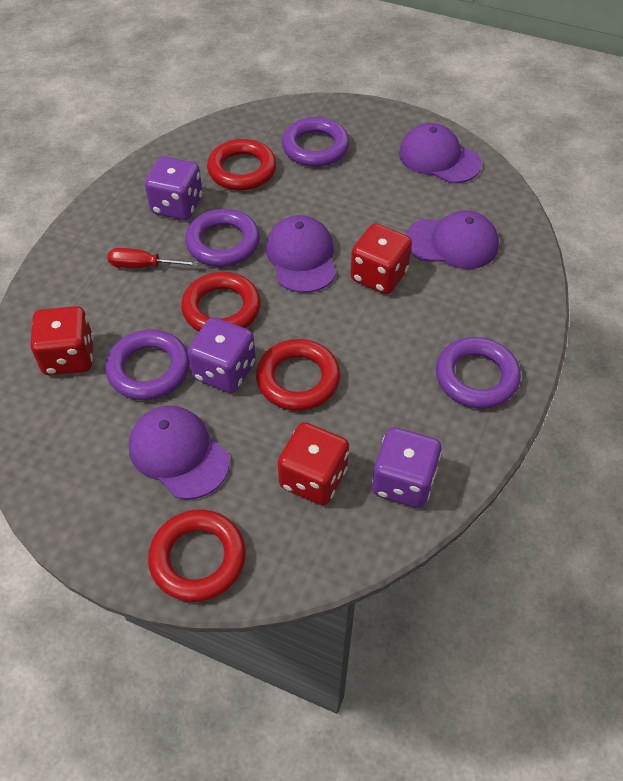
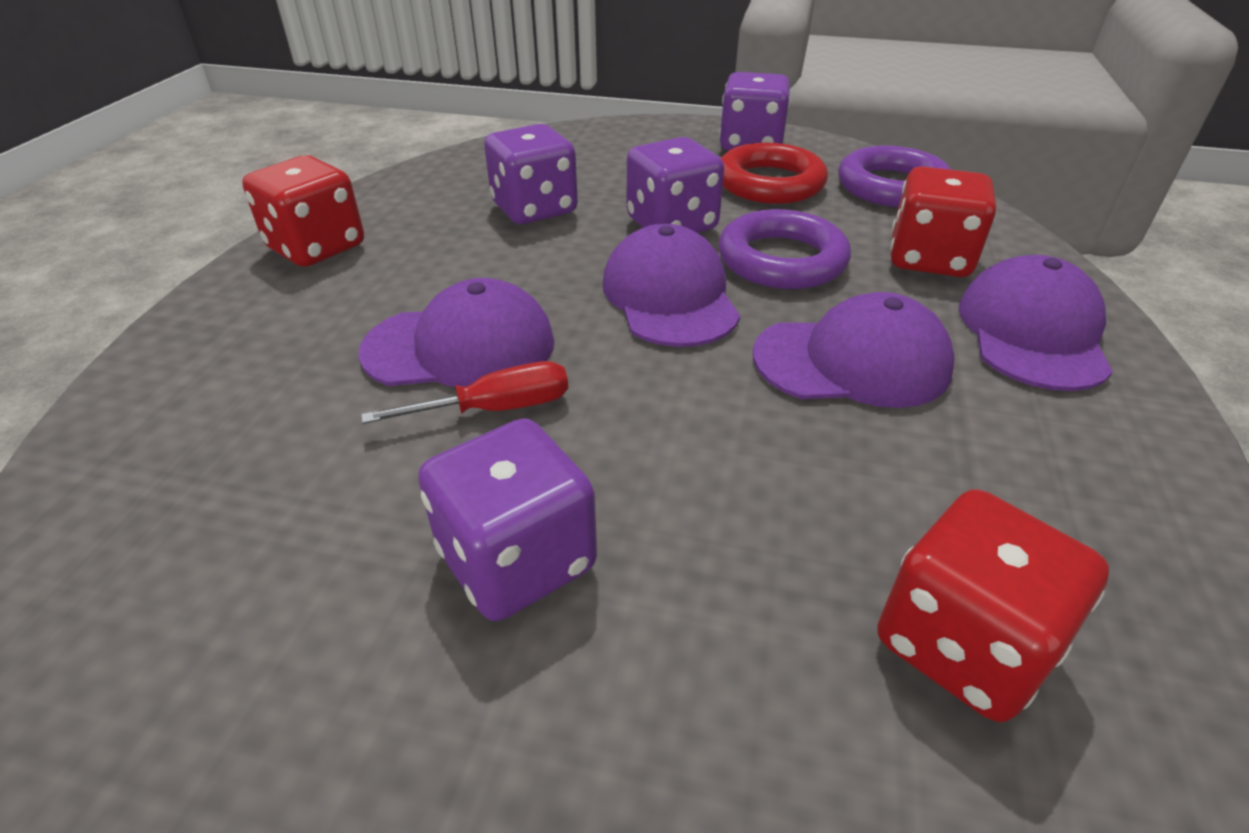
purple dice: [145,156,203,220] [188,317,256,393] [372,427,442,508] = 3 -> [418,418,597,621] [484,124,578,224] [627,137,724,233] [719,72,790,151] = 4
purple ring: [106,330,190,400] [185,209,260,267] [282,117,349,167] [436,337,521,409] = 4 -> [718,209,851,289] [838,145,951,207] = 2
red ring: [148,509,246,602] [181,272,261,332] [207,139,276,191] [256,339,340,411] = 4 -> [721,142,828,204] = 1

